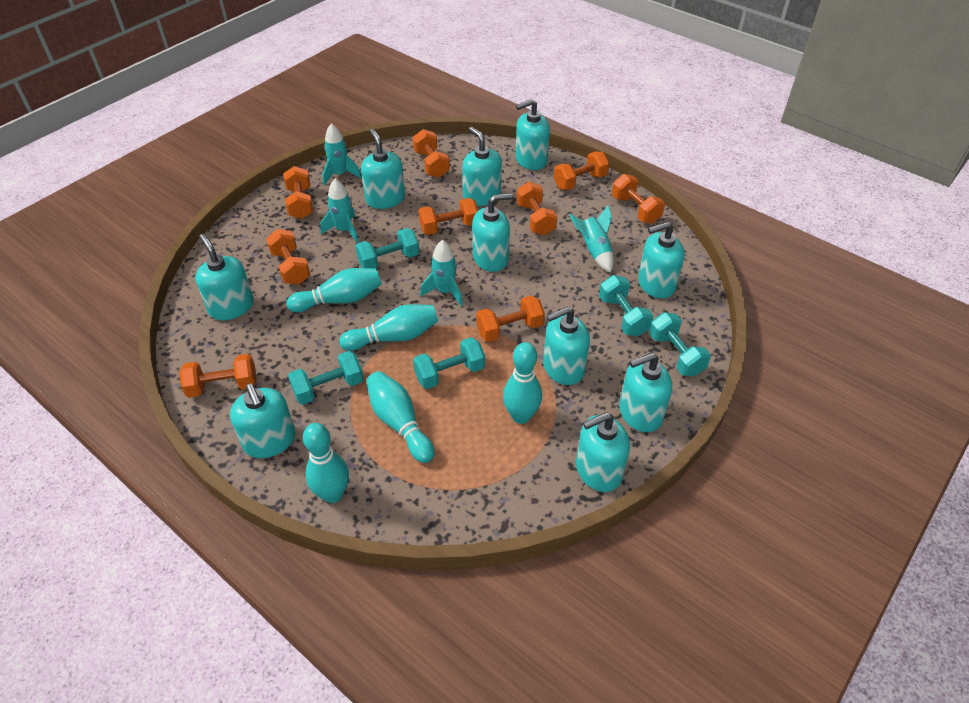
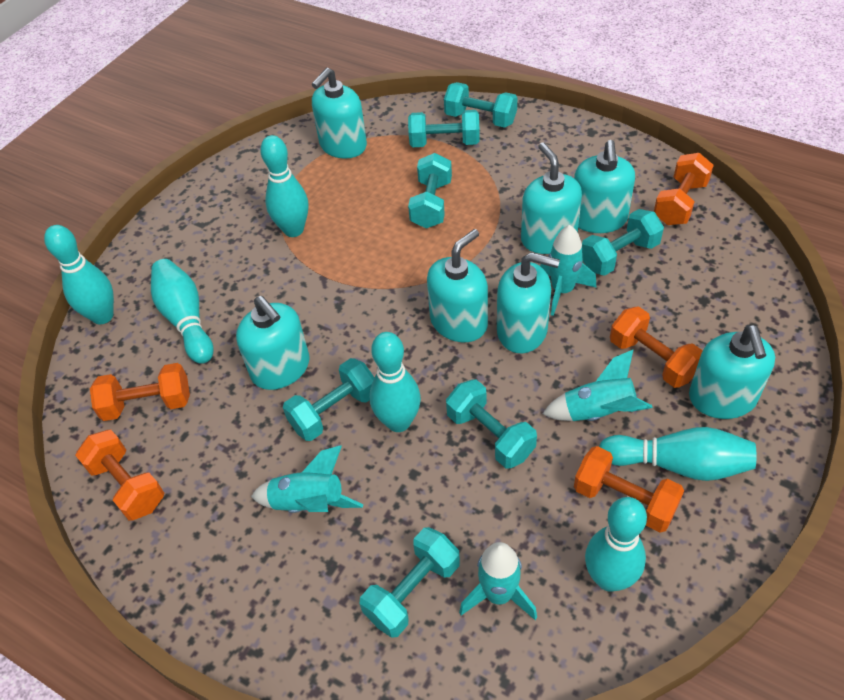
orange dumbbell: [179,354,257,398] [266,229,310,285] [283,166,313,219] [413,129,450,178] [418,198,478,235] [476,295,545,342] [517,182,557,235] [554,152,610,190] [612,174,665,224] = 9 -> [75,430,164,521] [90,363,190,421] [574,446,684,533] [610,306,703,388] [654,153,714,225] = 5
turquoise bowling pin: [286,268,382,312] [303,423,349,503] [339,304,438,351] [367,371,435,463] [503,342,542,424] = 5 -> [44,225,114,324] [151,259,214,364] [260,135,308,237] [370,332,421,432] [585,497,647,592] [599,427,756,481] = 6
turquoise dumbbell: [288,351,364,405] [355,228,419,268] [413,337,485,389] [599,275,653,336] [649,312,711,376] = 5 -> [283,358,375,441] [360,527,460,638] [408,110,480,147] [408,153,452,228] [444,82,518,128] [446,379,537,468] [582,209,664,276] = 7
turquoise soap dispenser: [195,234,253,320] [230,383,296,458] [361,129,405,209] [462,127,502,206] [472,193,513,272] [515,99,550,170] [543,307,590,385] [576,412,630,492] [619,353,672,432] [638,222,684,299] = 10 -> [236,296,310,390] [312,68,367,159] [427,229,488,342] [497,252,560,353] [521,142,582,254] [574,140,635,233] [689,325,775,419] = 7

